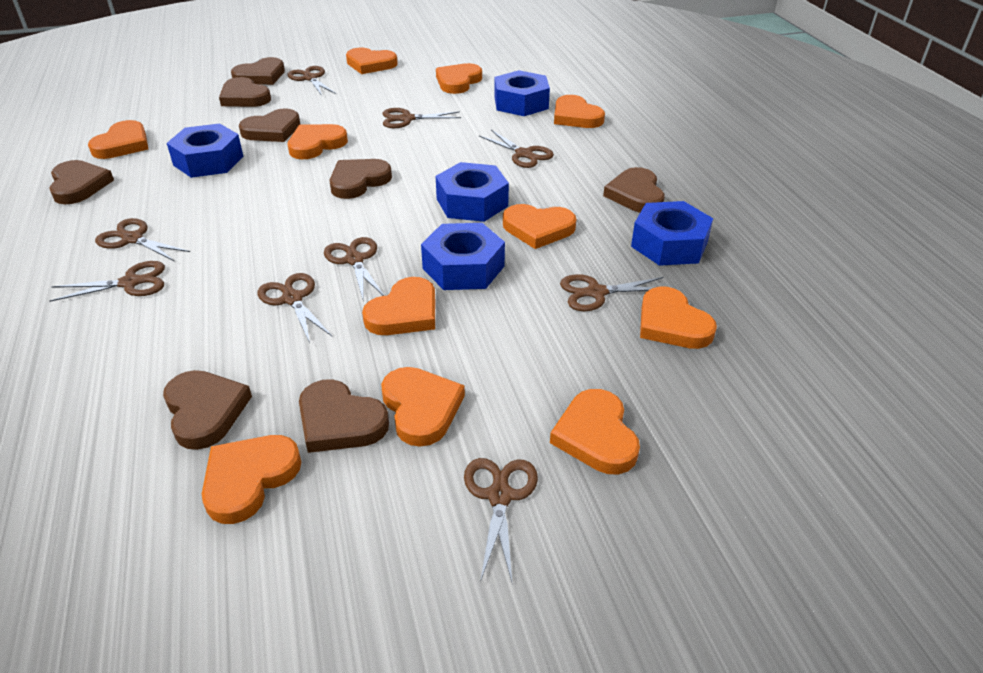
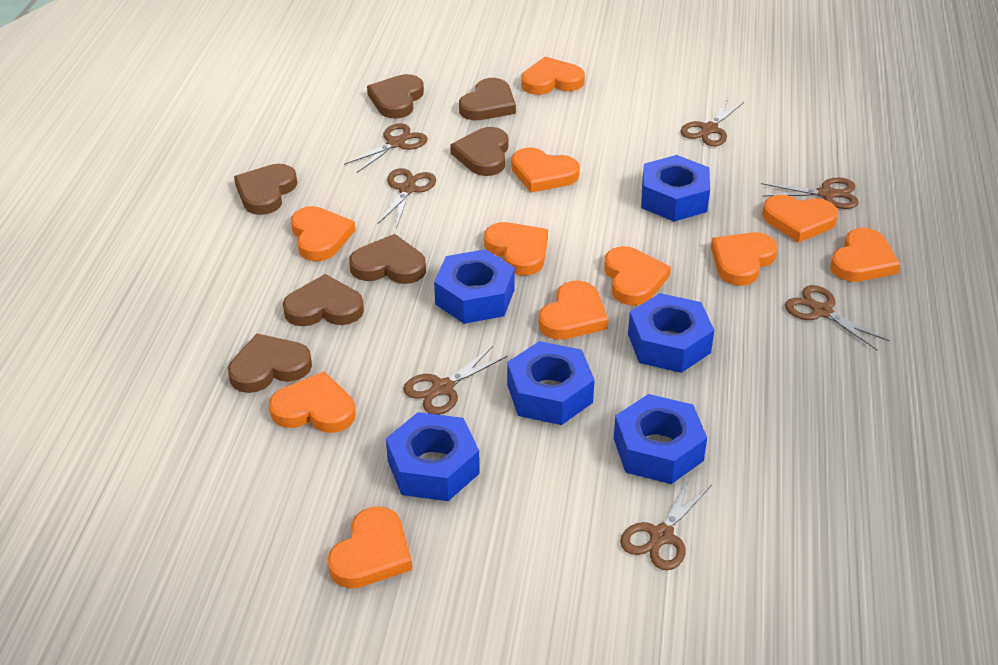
blue nut: [167,123,243,178] [421,223,505,290] [436,162,509,222] [494,70,550,116] [631,201,713,266] = 5 -> [386,412,480,501] [434,249,515,324] [507,341,595,425] [614,394,707,484] [628,293,714,373] [641,155,710,221] = 6
brown heart: [49,160,114,204] [163,370,252,450] [219,77,271,107] [231,57,285,85] [239,109,300,142] [299,379,389,453] [330,159,392,199] [603,167,665,213] = 8 -> [228,334,312,393] [234,164,297,215] [283,274,364,326] [349,234,426,284] [367,74,424,119] [450,127,508,176] [459,78,516,120] = 7
brown scissors: [49,261,165,302] [95,218,190,262] [257,273,332,343] [288,66,336,96] [324,237,384,299] [383,108,461,128] [464,458,538,582] [479,130,554,168] [560,274,664,311] = 9 -> [344,123,428,173] [377,168,436,228] [403,346,507,415] [620,476,712,570] [680,98,744,146] [761,178,859,209] [785,285,890,350] = 7

